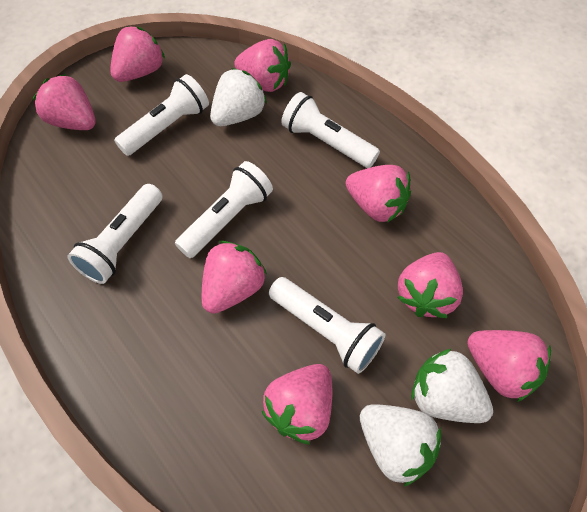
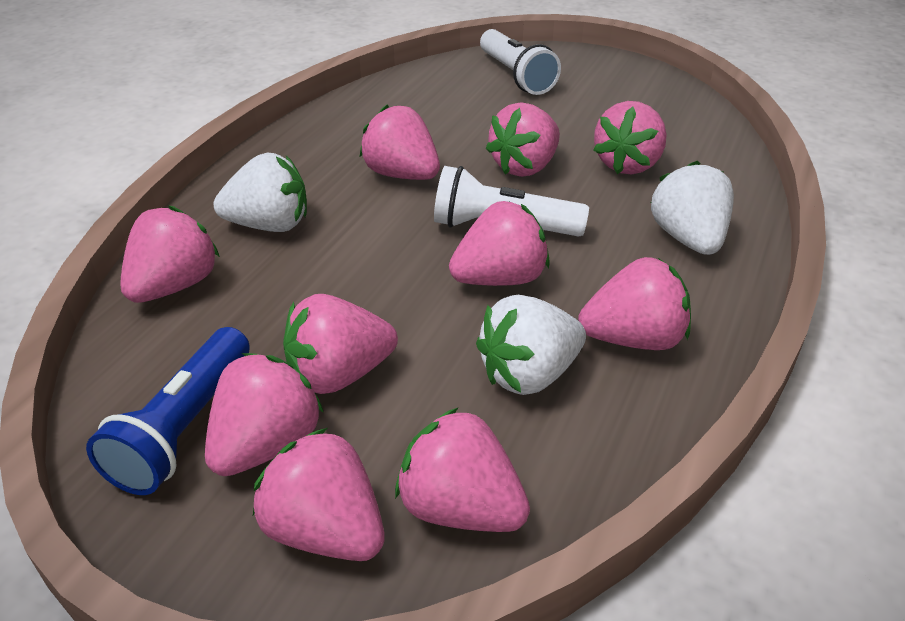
blue flashlight: none = 0 -> [86,327,250,495] = 1
pink strawberry: [33,74,96,130] [110,26,165,82] [202,241,267,314] [234,39,291,92] [262,364,332,444] [346,165,411,223] [397,252,463,318] [467,330,551,402] = 8 -> [120,206,220,303] [205,353,324,476] [253,428,385,561] [283,294,398,394] [360,104,440,180] [395,407,530,532] [449,201,550,286] [486,102,560,177] [578,257,691,350] [593,101,667,175] = 10
white flashlight: [67,184,163,284] [114,74,209,156] [175,161,273,258] [269,277,385,374] [281,92,380,168] = 5 -> [434,166,589,237] [480,29,561,95] = 2

